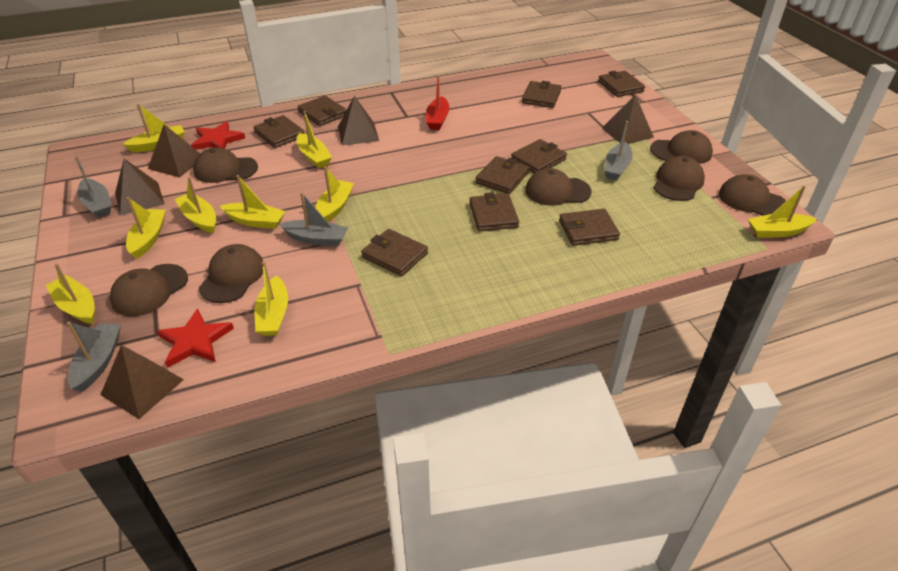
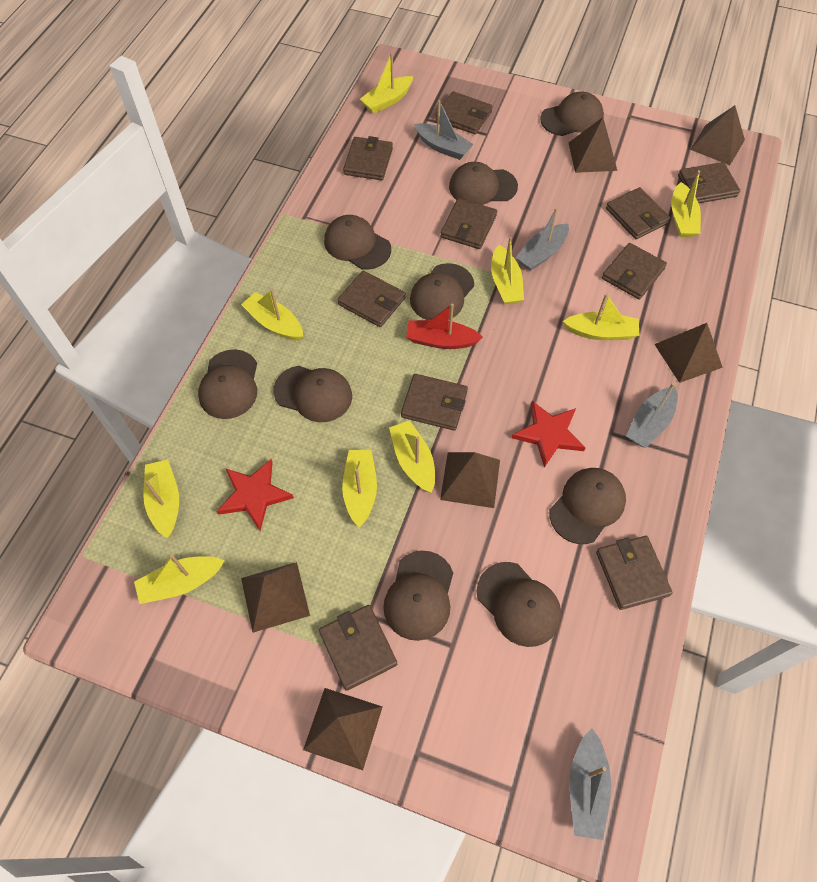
brown cap: [110,264,188,316] [193,147,258,183] [199,244,263,303] [525,168,591,206] [650,130,713,164] [653,156,705,201] [719,174,786,216] = 7 -> [198,350,257,419] [273,366,352,422] [324,215,391,270] [383,551,453,641] [410,263,474,320] [449,162,518,205] [477,562,561,647] [540,92,604,136] [550,468,626,544] = 9
brown pyramid: [100,345,184,419] [115,159,164,216] [148,124,200,178] [338,96,379,145] [602,95,654,144] = 5 -> [241,562,310,633] [303,688,383,770] [440,452,500,508] [569,117,617,173] [654,323,723,383] [690,105,745,165] = 6
brown wallet: [253,115,305,148] [298,96,347,126] [361,229,428,276] [469,192,519,232] [475,156,530,194] [511,139,567,173] [522,81,561,108] [559,209,620,246] [598,71,645,97] = 9 -> [319,605,397,691] [338,271,405,327] [343,136,393,180] [401,374,468,431] [435,91,493,134] [441,198,497,249] [596,536,673,610] [602,243,667,300] [606,187,670,239] [678,162,740,203] = 10

